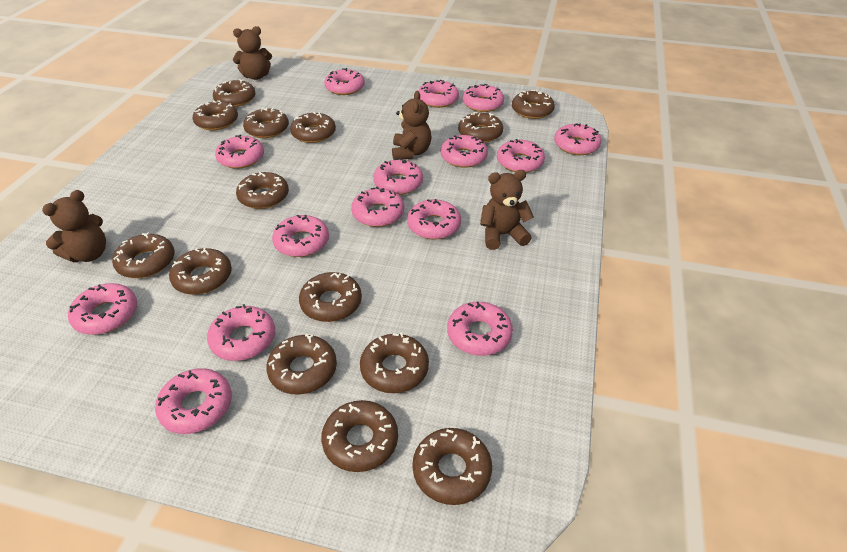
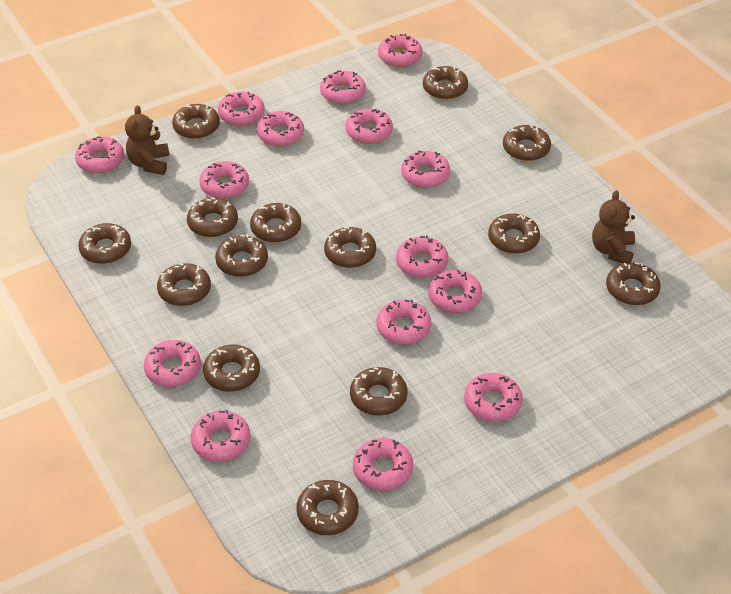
brown teddy bear: [42,190,106,262] [233,26,272,80] [392,91,432,160] [480,170,534,250] = 4 -> [125,105,170,175] [592,190,635,264] = 2

